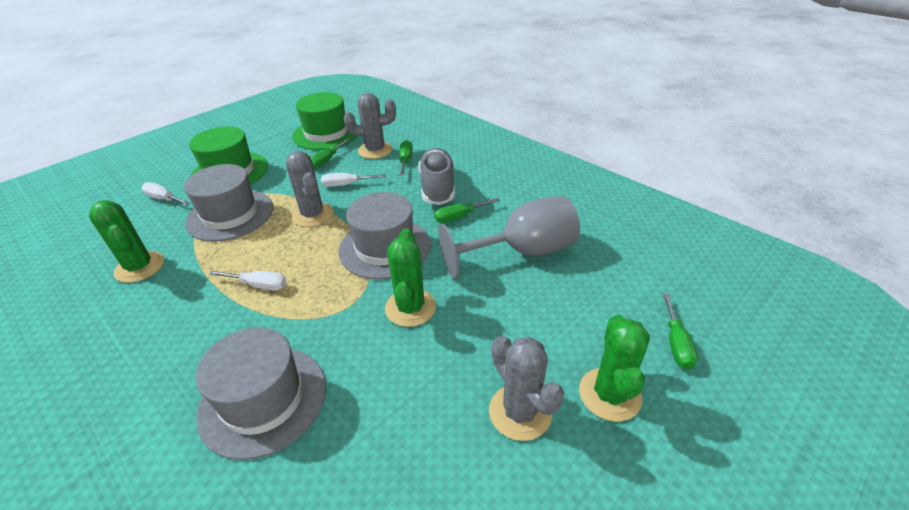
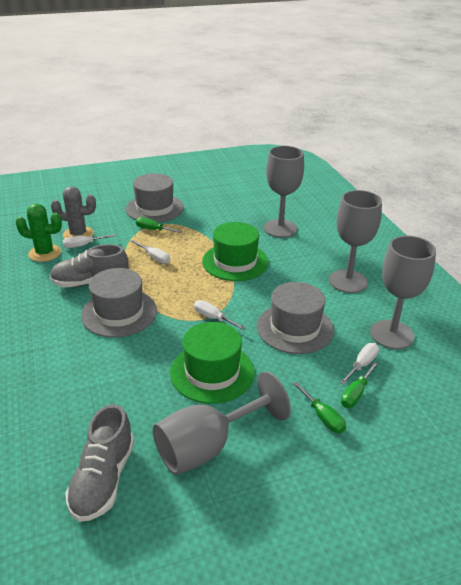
green cactus: [89,200,164,283] [385,228,436,327] [579,315,650,422] = 3 -> [15,203,62,262] = 1
green screwdriver: [310,138,351,169] [400,140,413,175] [434,198,500,223] [663,293,698,369] = 4 -> [136,217,182,233] [293,382,346,433] [341,362,378,408] = 3
grey cactus: [286,151,333,227] [344,93,396,159] [489,336,564,441] = 3 -> [51,186,96,239] = 1
grey goblet: [438,196,580,279] = 1 -> [153,371,291,475] [264,146,304,238] [329,190,382,293] [370,236,436,349] = 4
grey shoe: [418,148,455,205] = 1 -> [50,244,129,287] [65,404,134,522] = 2
white screwdriver: [141,182,191,205] [209,271,286,290] [321,173,386,187] = 3 -> [63,234,116,248] [131,240,170,264] [194,300,246,330] [340,343,379,384] = 4

